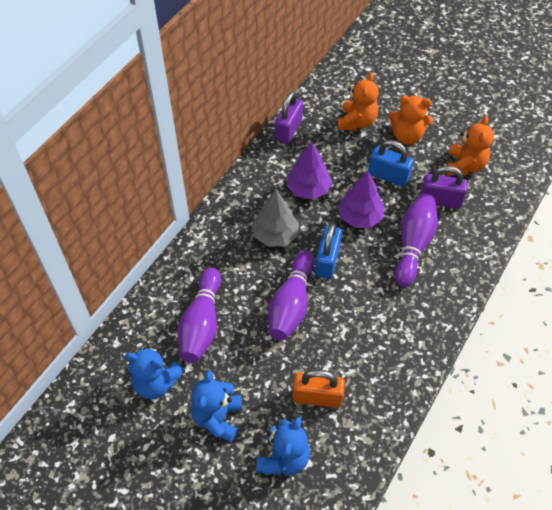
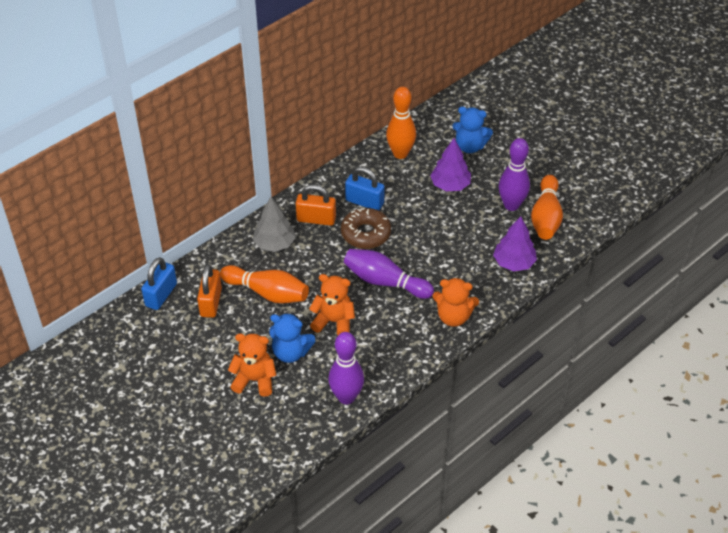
blue teddy bear: [125,345,184,399] [191,370,242,442] [256,417,310,475] = 3 -> [269,313,315,363] [452,107,493,153] = 2
brown donut: none = 0 -> [341,208,391,249] = 1
orange bowling pin: none = 0 -> [220,265,309,304] [386,87,416,159] [531,175,563,240] = 3
orange padlock: [293,370,345,408] = 1 -> [197,264,222,318] [296,185,336,226] = 2
purple padlock: [275,91,303,144] [421,166,468,208] = 2 -> none = 0

